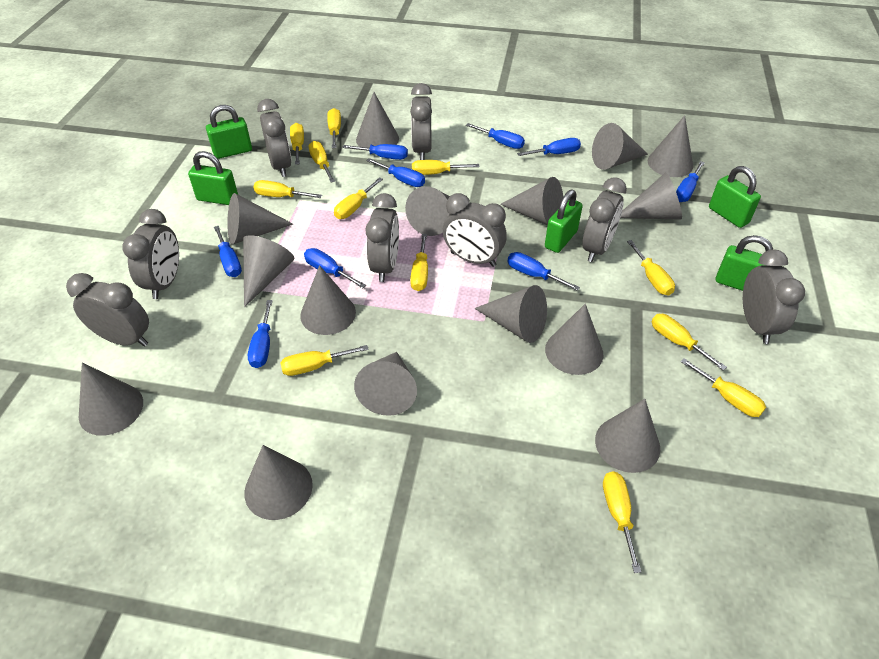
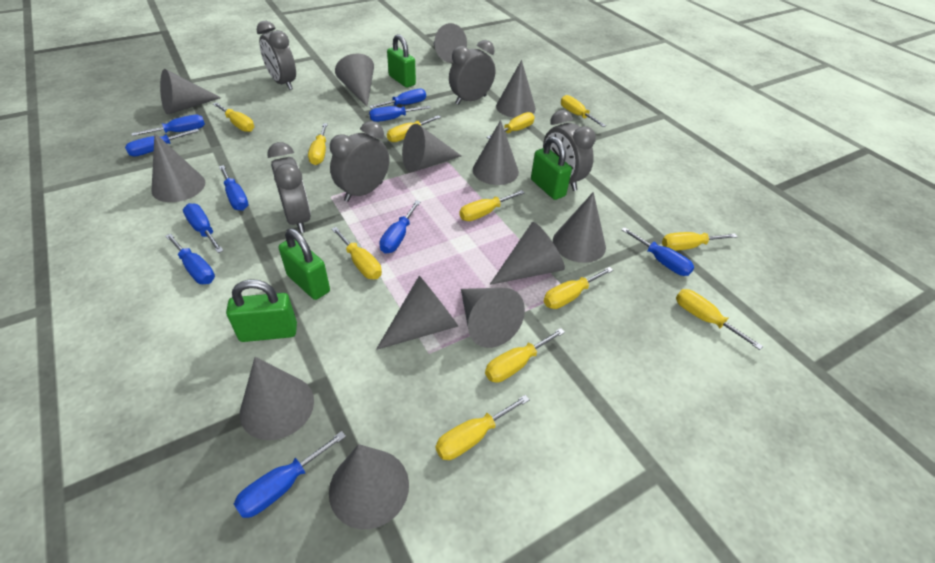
blue screwdriver: [214,226,242,277] [248,300,273,368] [304,248,366,288] [342,144,408,160] [366,158,425,187] [466,123,525,149] [507,252,580,291] [517,138,581,156] [676,161,705,202] = 9 -> [125,129,199,156] [131,115,205,136] [165,234,215,284] [183,203,224,253] [219,165,248,211] [234,431,346,518] [369,89,426,109] [369,106,431,122] [379,200,420,254] [621,227,694,276] = 10
green padlock: [188,151,238,205] [206,105,252,159] [545,190,583,253] [709,166,761,228] [716,235,773,291] = 5 -> [226,279,297,342] [278,228,330,300] [387,34,416,87] [531,136,572,200] = 4
grey clock: [66,273,149,347] [122,209,179,299] [257,99,291,177] [365,193,399,282] [410,83,432,160] [443,193,507,267] [583,177,627,262] [743,250,805,344] = 8 -> [257,21,296,90] [267,142,311,233] [330,121,389,202] [449,40,495,105] [543,110,596,191] = 5
grey cone: [79,362,143,436] [227,193,293,245] [243,235,294,307] [244,445,313,520] [300,265,356,335] [354,352,417,416] [356,92,399,148] [405,186,450,236] [474,285,547,343] [500,177,563,225] [545,304,603,375] [592,123,648,170] [595,399,660,473] [620,173,682,220] [648,115,693,177] = 15 -> [151,133,205,202] [160,69,221,115] [240,357,314,440] [329,444,409,529] [335,53,374,107] [376,276,458,350] [402,124,461,172] [434,23,467,63] [461,288,525,348] [473,120,519,185] [490,222,565,285] [496,60,536,118] [553,192,606,263] = 13

